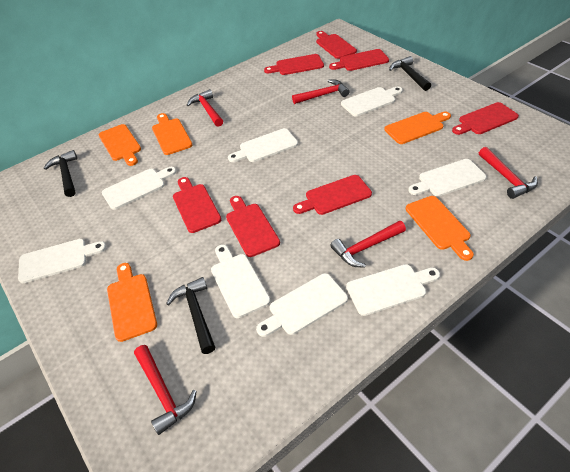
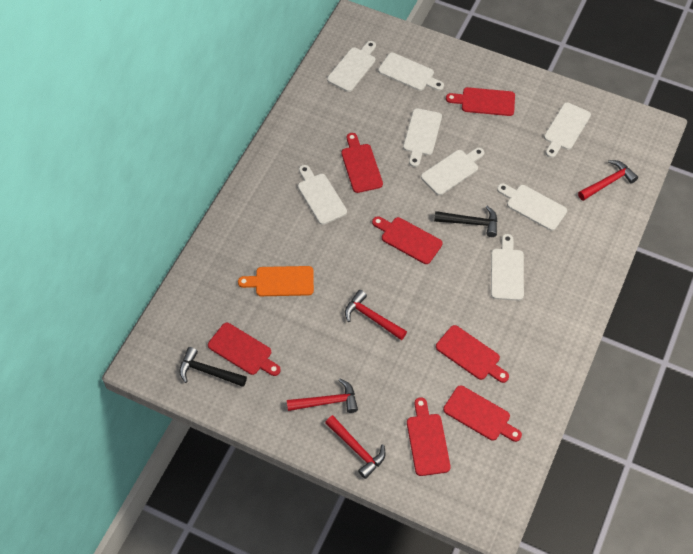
black hammer: [44,150,78,197] [166,277,215,354] [389,56,431,91] = 3 -> [179,347,247,387] [434,206,498,237] = 2
orange cutting board: [99,124,141,166] [107,263,157,342] [152,113,192,155] [384,112,451,144] [406,196,474,261] = 5 -> [238,266,314,296] = 1
red hammer: [134,345,197,435] [187,89,223,127] [292,79,349,104] [330,221,406,267] [479,147,538,199] = 5 -> [287,379,358,413] [325,415,386,479] [345,290,407,340] [578,160,638,201] = 4

